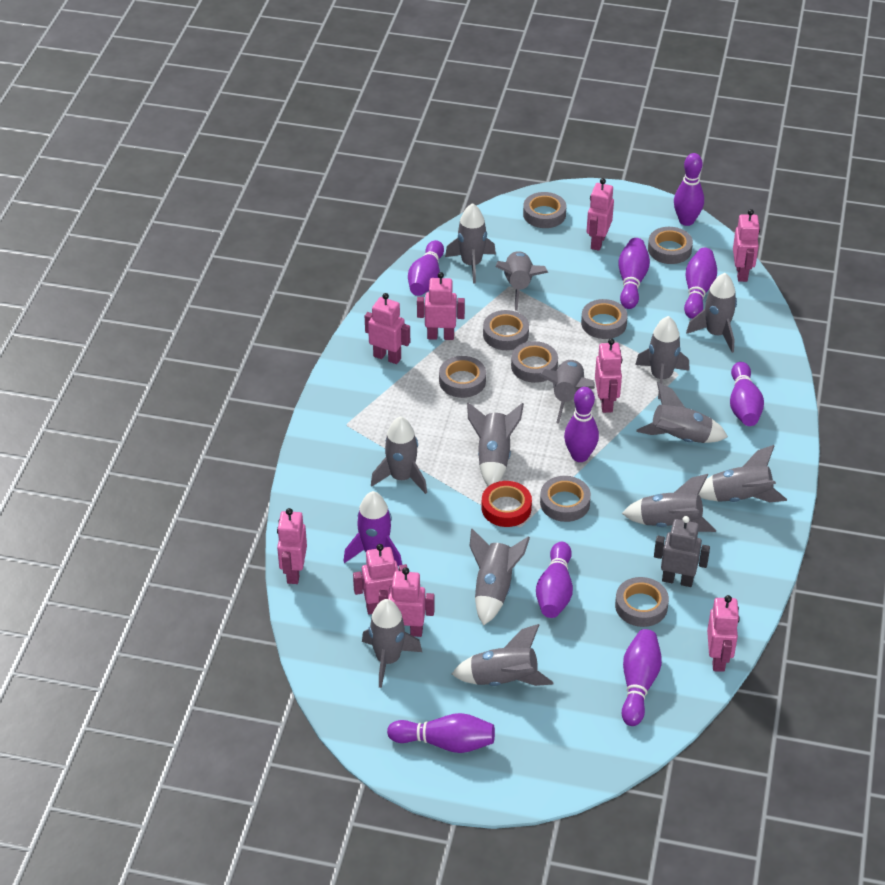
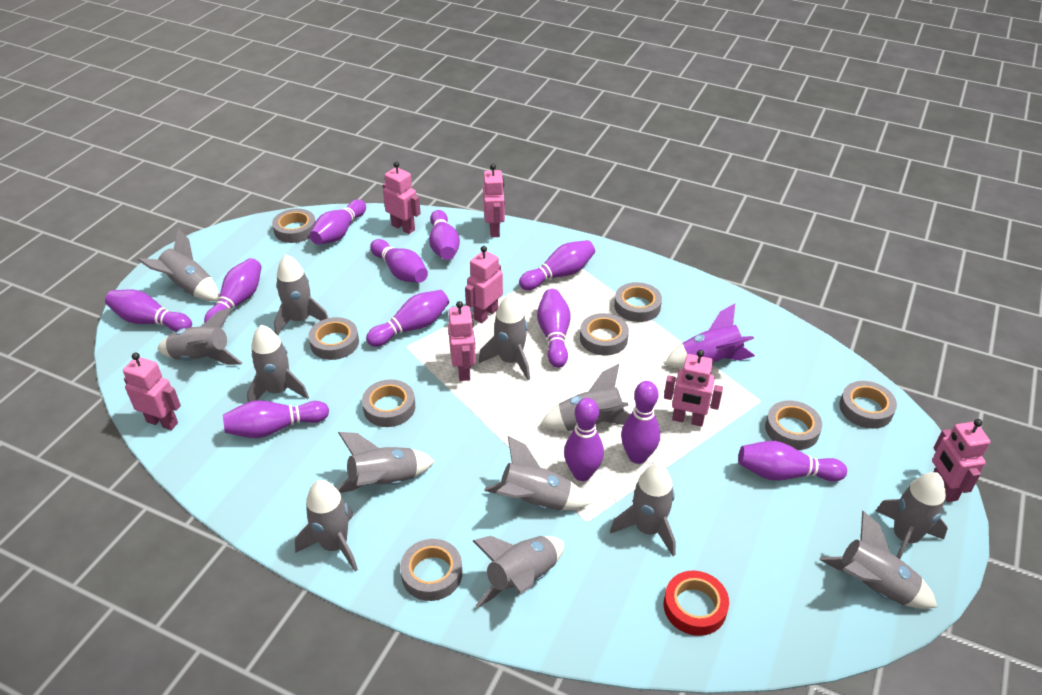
grey robot: [654,516,710,587] = 1 -> none = 0
pink robot: [277,508,307,584] [353,544,407,614] [365,293,410,364] [379,567,434,637] [417,272,465,340] [587,178,614,251] [595,338,622,413] [707,595,740,672] [733,209,760,282] = 9 -> [123,353,181,430] [383,161,421,234] [448,301,476,381] [465,246,503,323] [483,164,505,238] [664,350,723,427] [932,419,990,502] = 7
purple bowling pin: [387,713,495,753] [408,240,444,296] [536,542,573,618] [564,387,599,462] [618,238,650,309] [622,629,662,726] [674,153,704,226] [684,248,717,319] [730,362,764,426] = 9 -> [105,290,192,332] [204,258,262,323] [223,400,329,438] [310,199,366,245] [366,290,449,347] [370,239,428,283] [429,210,460,260] [519,240,595,290] [537,289,571,368] [564,398,604,481] [621,381,660,464] [738,441,847,482] = 12

